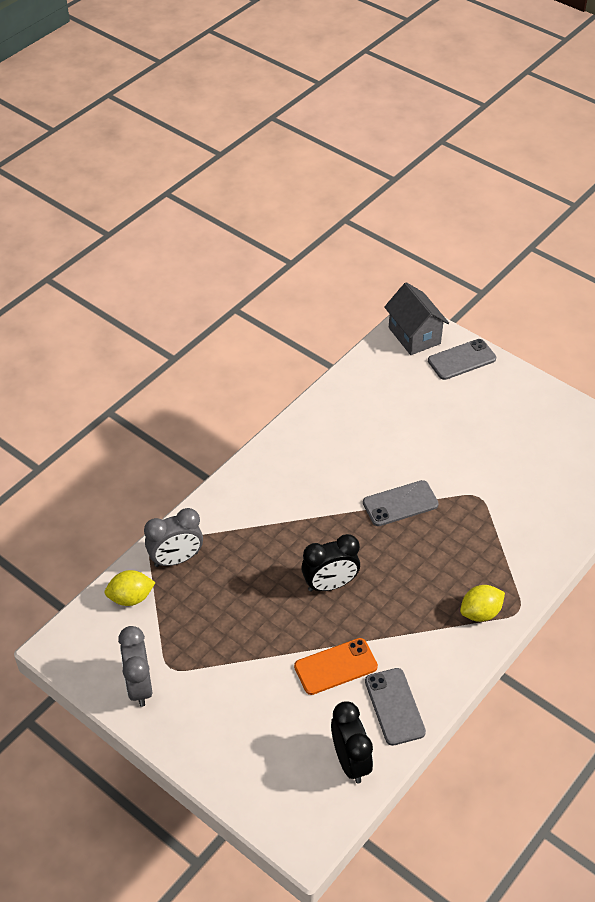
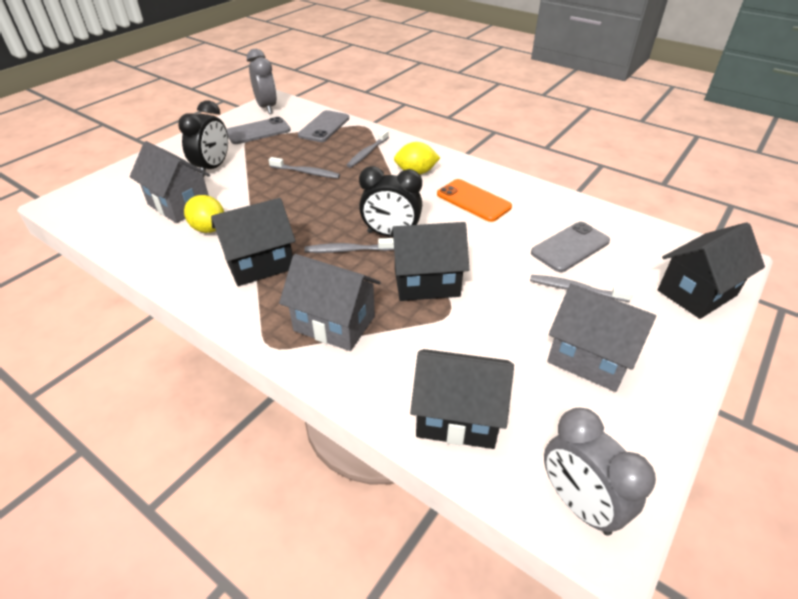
black house: none = 0 -> [211,198,296,286] [390,222,469,301] [410,349,514,449] [658,222,765,319] = 4
grey house: [384,282,449,355] = 1 -> [130,141,210,223] [279,254,381,351] [547,284,656,392] = 3
grey toothbrush: none = 0 -> [269,157,340,179] [304,238,394,253] [347,129,389,168] [530,275,633,302] = 4

